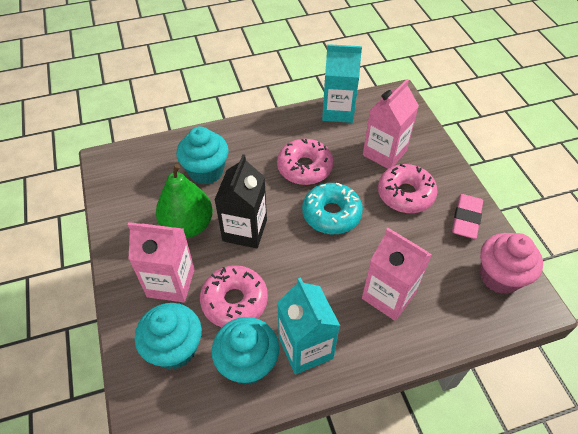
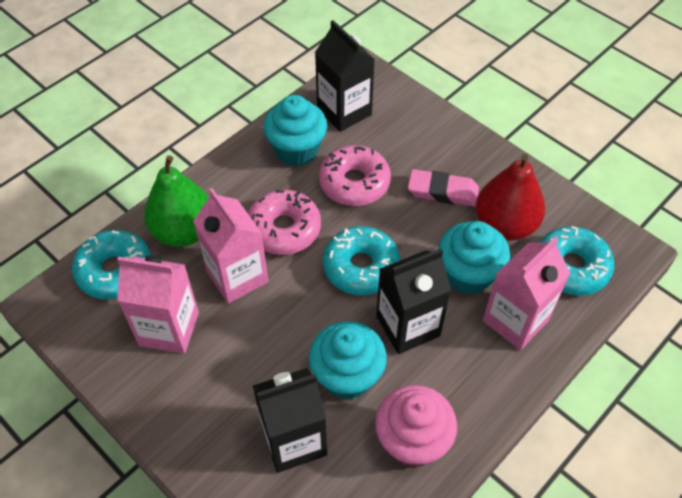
black carton: [215,154,267,248] = 1 -> [253,368,327,473] [315,20,375,132] [376,249,451,354] = 3
pink donut: [200,265,268,327] [277,139,333,185] [378,164,438,213] = 3 -> [248,190,321,255] [319,145,391,206] = 2
red pear: none = 0 -> [476,154,545,240] = 1
turquoise carton: [277,277,340,374] [322,44,362,123] = 2 -> none = 0
turquoise donut: [302,183,363,234] = 1 -> [72,230,151,299] [323,226,400,295] [539,226,614,296] = 3

